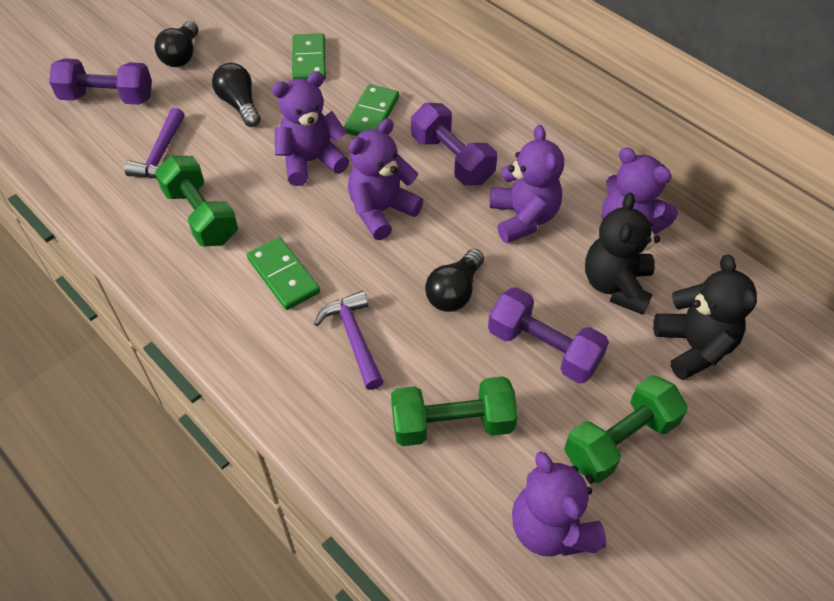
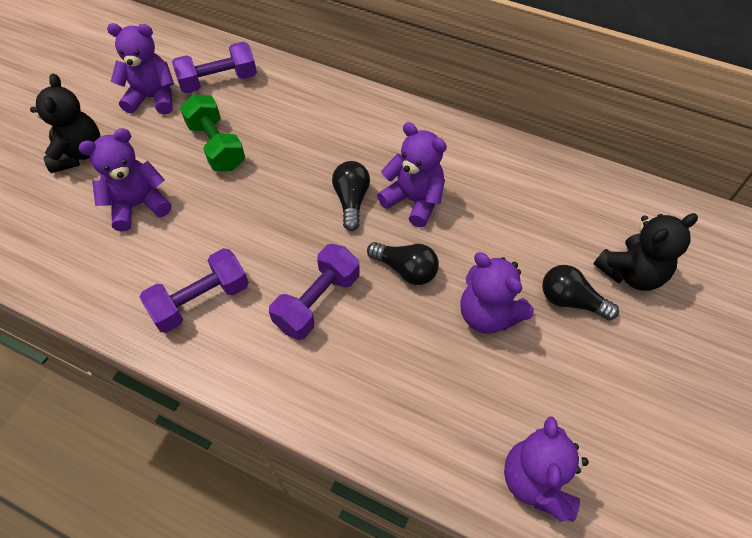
green domino: [247,237,320,310] [292,33,326,80] [344,84,399,136] = 3 -> none = 0
green dumbbell: [155,156,238,247] [391,376,518,446] [564,375,688,483] = 3 -> [180,94,245,171] = 1
purple hammer: [124,108,185,178] [314,291,384,390] = 2 -> none = 0

